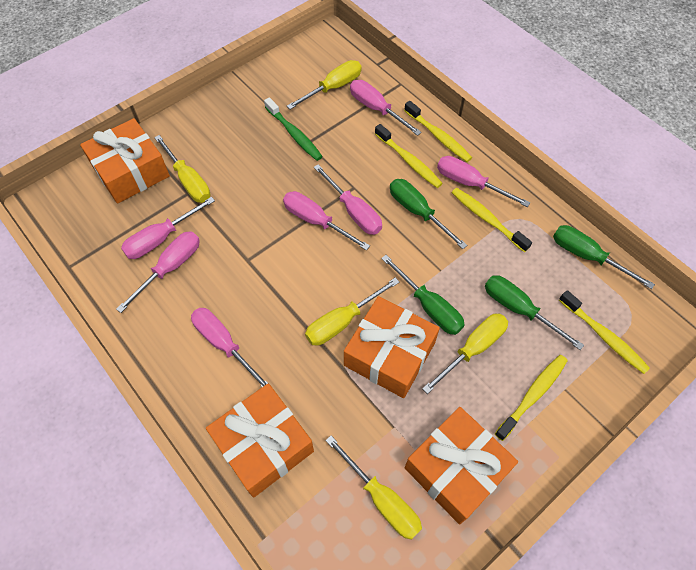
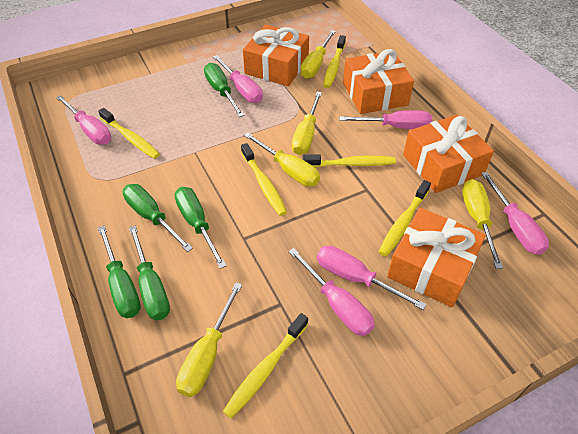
green screwdriver: [381,255,465,335] [390,179,467,249] [485,275,584,350] [553,225,655,289] = 4 -> [98,225,141,318] [123,184,193,252] [129,225,170,320] [174,187,226,269] [204,63,245,117] = 5
green toothbrush: [264,97,323,161] = 1 -> none = 0
pink screwdriver: [116,231,200,313] [121,197,215,259] [191,308,272,387] [283,191,370,251] [314,164,382,235] [350,80,422,136] [437,156,530,207] = 7 -> [56,95,111,145] [213,55,263,103] [288,248,375,336] [317,246,427,310] [339,110,432,129] [481,172,549,255] = 6
yellow toothbrush: [375,124,443,188] [404,101,472,162] [452,188,532,252] [495,355,568,441] [559,290,650,374] = 5 -> [98,108,160,159] [223,313,308,418] [241,143,287,216] [303,154,396,168] [323,35,346,88] [379,180,431,257] = 6

